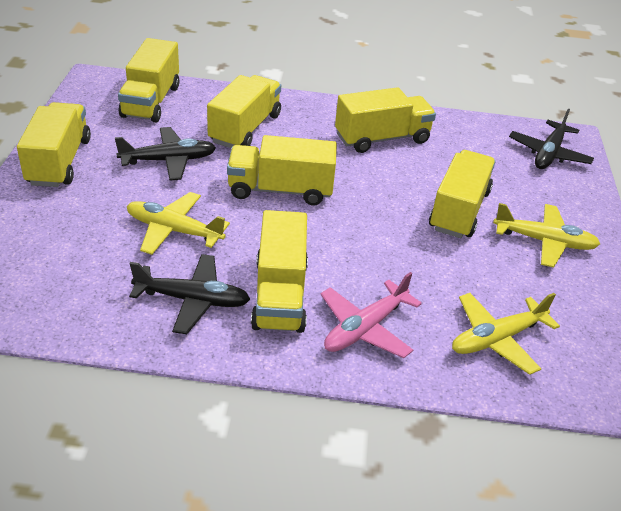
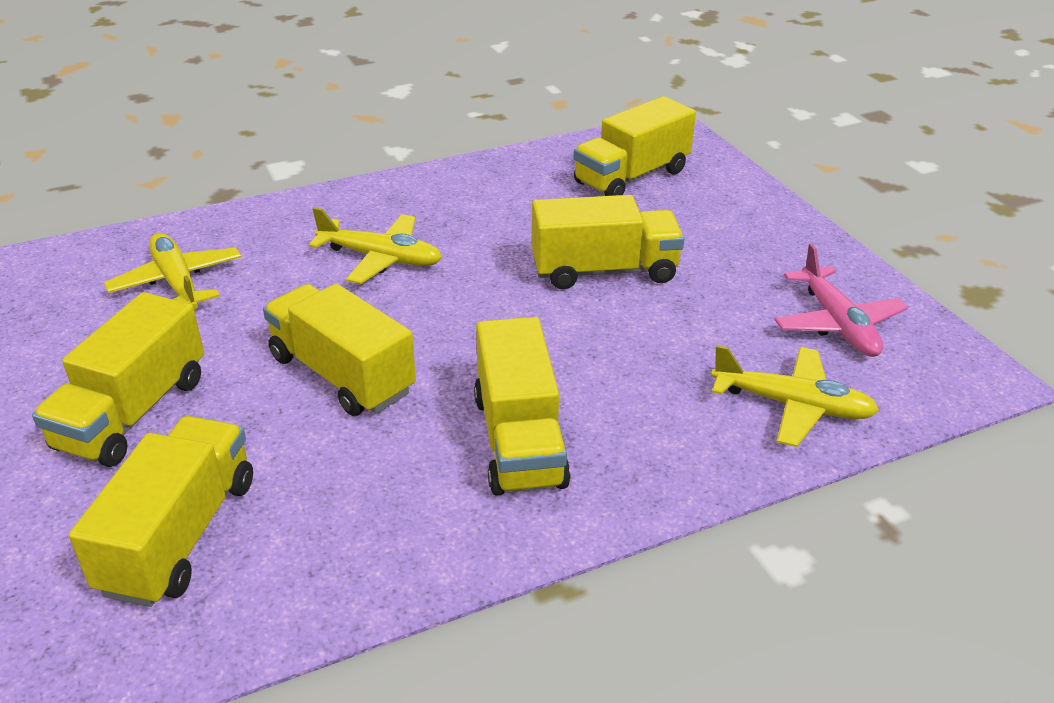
black plane: [115,127,216,181] [129,254,250,334] [509,108,594,169] = 3 -> none = 0
yellow truck: [17,102,91,187] [118,38,179,123] [207,75,281,148] [227,135,337,206] [251,210,308,333] [335,87,436,153] [429,150,496,238] = 7 -> [32,292,204,467] [69,416,253,607] [263,284,416,416] [474,317,571,496] [531,195,684,289] [573,96,696,196] = 6

